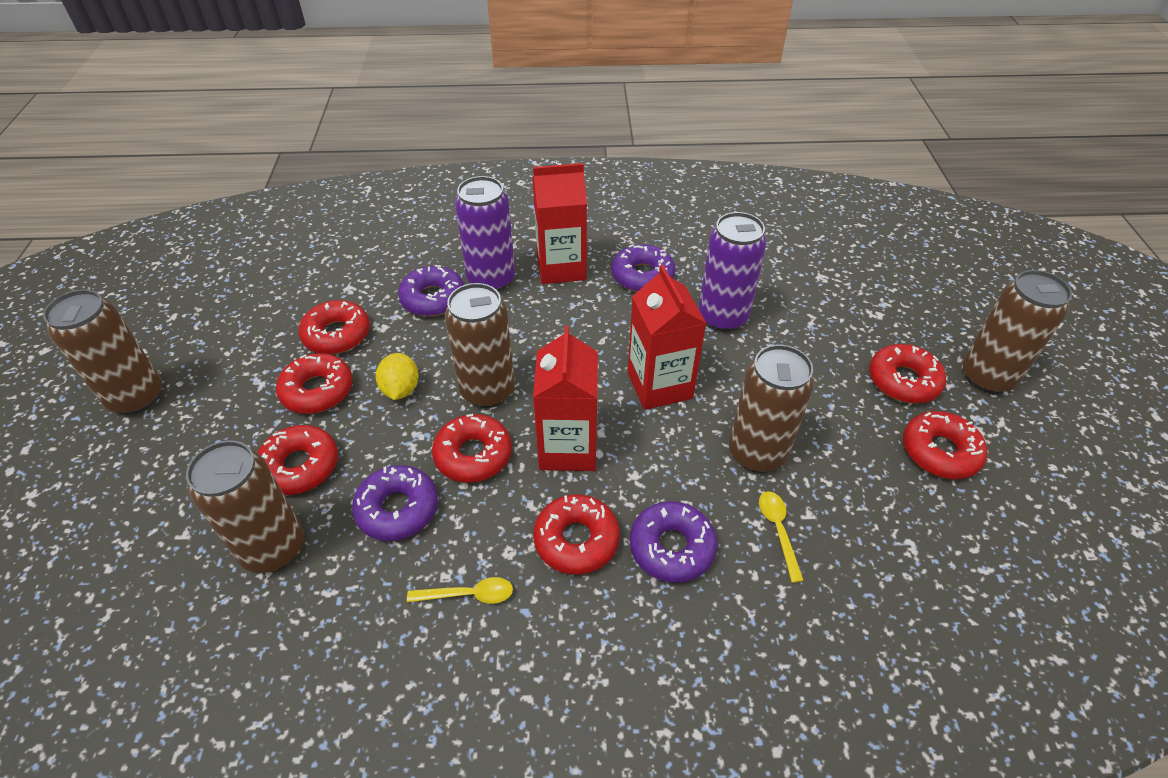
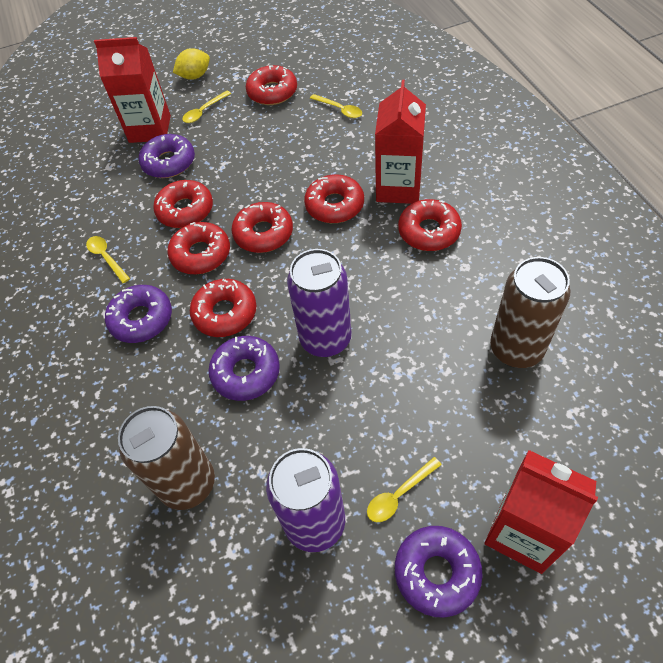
brown can: [43,289,162,415] [186,440,304,573] [445,283,515,408] [729,344,814,473] [963,270,1072,394] = 5 -> [118,406,215,510] [490,257,570,368] = 2
yellow spoon: [407,577,513,604] [759,491,804,583] = 2 -> [86,236,130,283] [182,91,231,123] [310,94,362,118] [367,457,442,522] = 4

